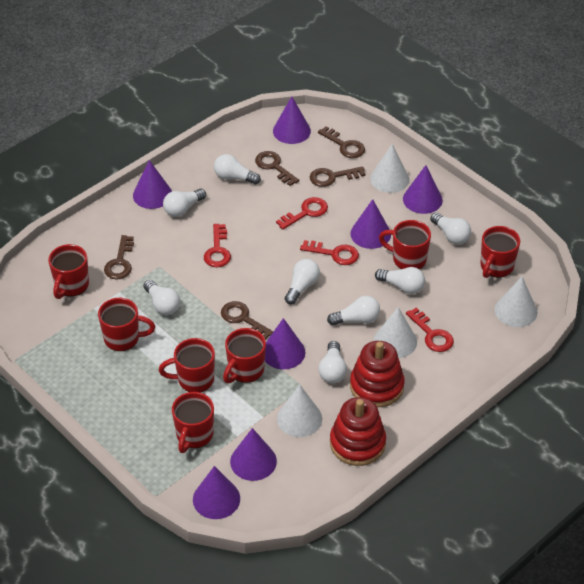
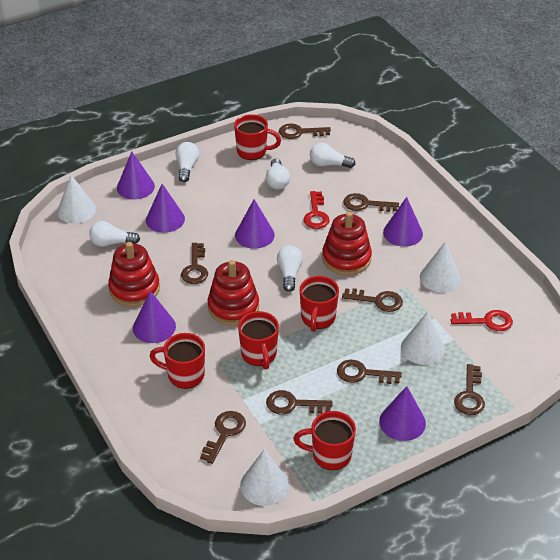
brown key: [104,235,134,280] [221,301,273,340] [255,151,299,186] [310,166,365,187] [318,126,365,158] = 5 -> [181,243,208,284] [200,411,246,464] [266,390,333,415] [279,124,331,139] [337,360,402,384] [342,288,403,312] [343,193,399,212] [454,364,485,415] = 8
purple cone: [133,160,172,209] [193,466,240,519] [230,428,277,481] [265,318,305,369] [273,96,311,144] [350,199,391,249] [403,165,443,214] = 7 -> [117,151,155,200] [133,291,176,343] [146,184,185,233] [235,199,275,249] [379,386,426,441] [383,197,423,247] = 6
red key: [204,224,231,267] [276,197,328,230] [300,240,359,265] [406,308,454,352] = 4 -> [304,191,330,229] [451,310,513,331] = 2
red mug: [48,244,89,299] [98,298,155,351] [159,338,215,392] [172,392,214,453] [223,328,266,383] [379,220,431,269] [480,226,520,278] = 7 -> [149,333,205,389] [234,114,281,160] [238,311,279,369] [294,411,356,470] [300,276,339,332] = 5
red stacking toy: [330,397,386,466] [350,341,405,407] = 2 -> [108,242,160,307] [208,260,259,326] [322,212,372,275] = 3
white light bulb: [143,280,180,315] [163,189,206,217] [214,154,261,184] [285,259,320,304] [318,341,347,383] [327,296,380,326] [375,267,425,294] [430,212,471,244] = 8 -> [89,221,140,247] [176,142,199,182] [266,158,290,190] [277,245,303,292] [310,143,355,168] = 5

